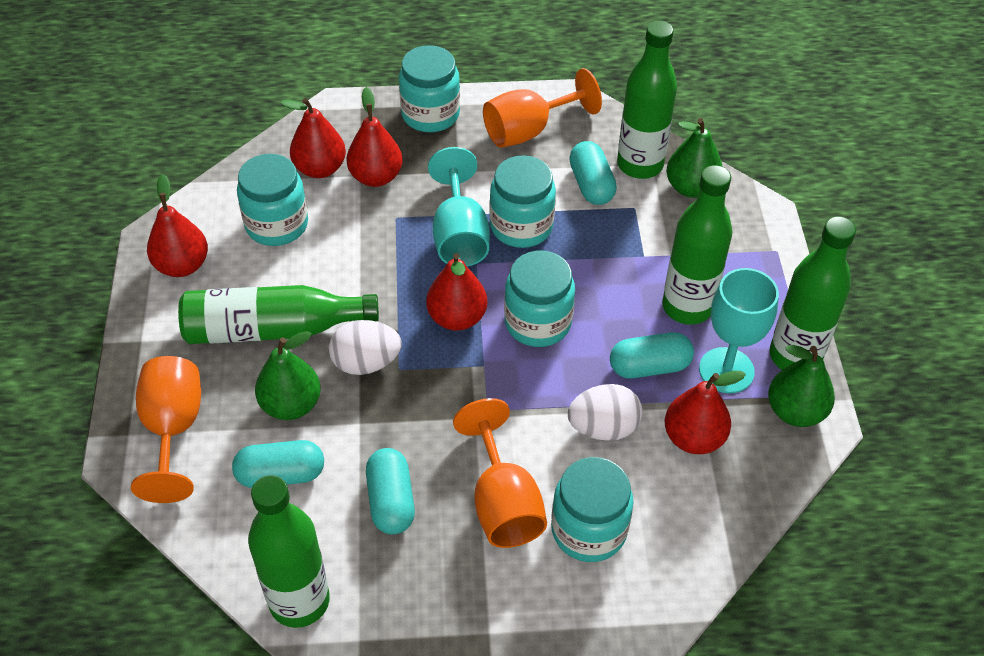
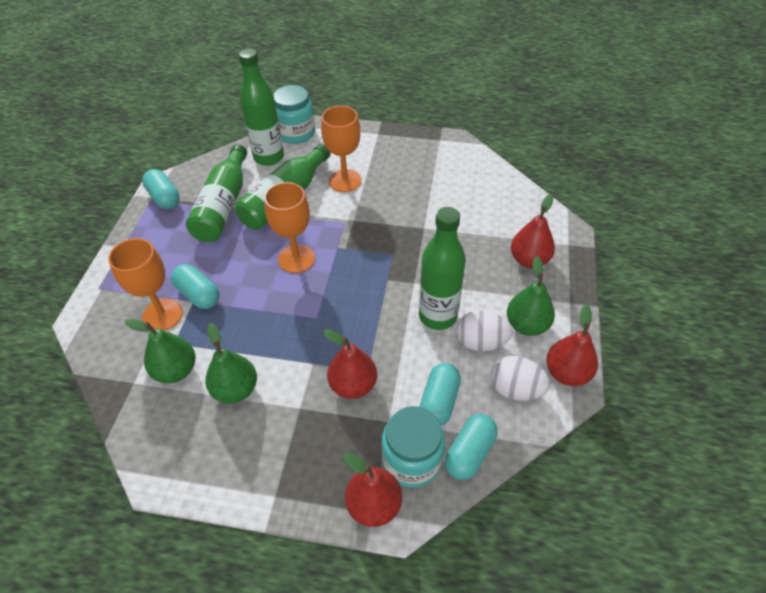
green bottle: [178,285,379,344] [248,475,330,628] [617,21,677,179] [662,165,732,325] [769,216,856,370] = 5 -> [186,144,247,242] [235,144,330,230] [238,49,284,166] [419,207,466,330] = 4
red pear: [147,174,208,277] [280,98,346,178] [347,87,403,187] [426,253,487,331] [665,371,746,454] = 5 -> [323,329,377,399] [343,453,402,527] [511,194,555,268] [546,304,598,386] = 4
turquoise goblet: [428,147,490,266] [699,268,779,393] = 2 -> none = 0
turquoise jar: [237,154,308,246] [399,45,460,132] [489,155,556,248] [504,251,575,347] [551,457,634,562] = 5 -> [273,85,315,144] [381,406,445,488] = 2

